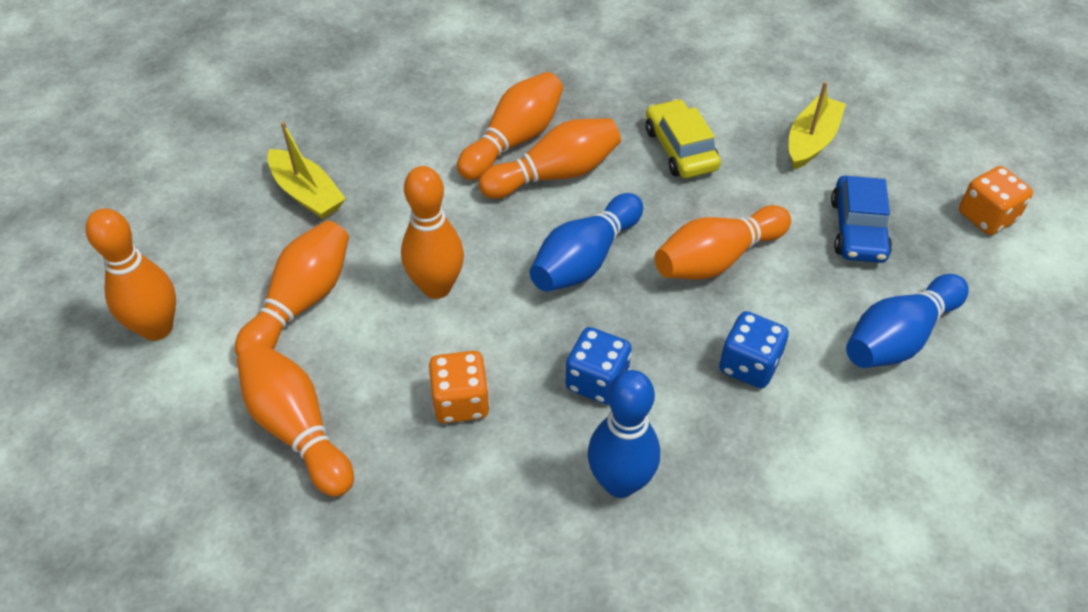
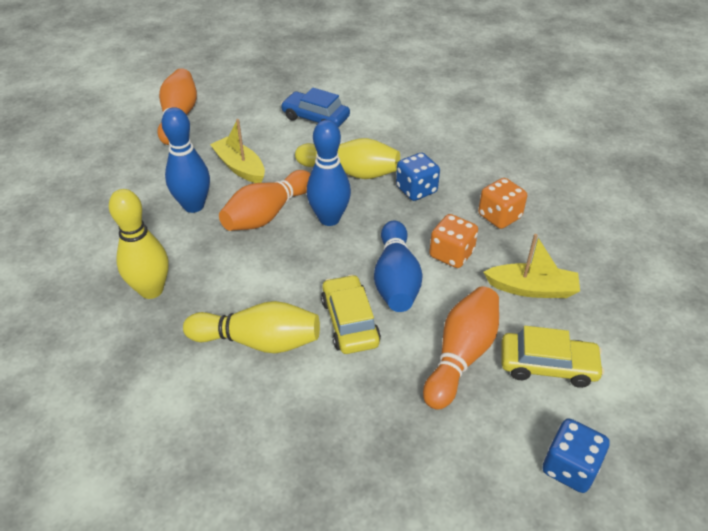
orange bowling pin: [86,208,176,341] [235,221,349,356] [237,343,354,497] [401,166,464,299] [457,72,563,180] [479,118,621,199] [655,205,791,279] = 7 -> [157,68,197,145] [219,170,310,231] [423,286,499,410] = 3
yellow bowling pin: none = 0 -> [109,189,169,299] [183,301,320,353] [295,138,400,179] = 3
yellow car: [646,99,721,178] = 1 -> [321,275,381,354] [502,326,604,388] = 2

